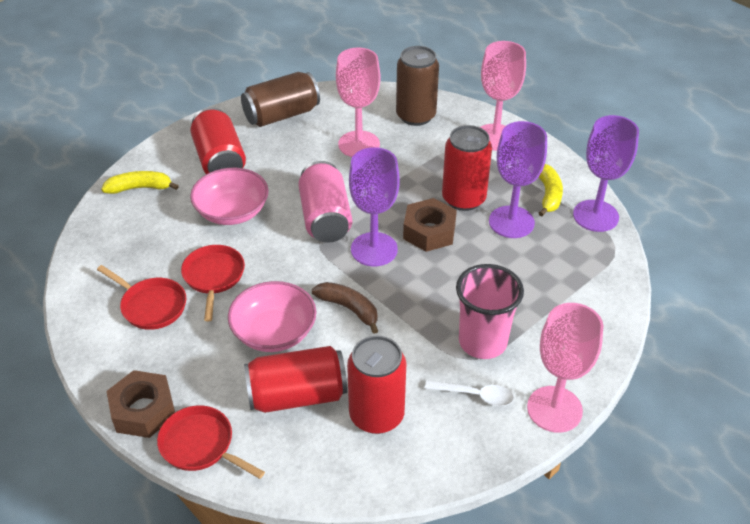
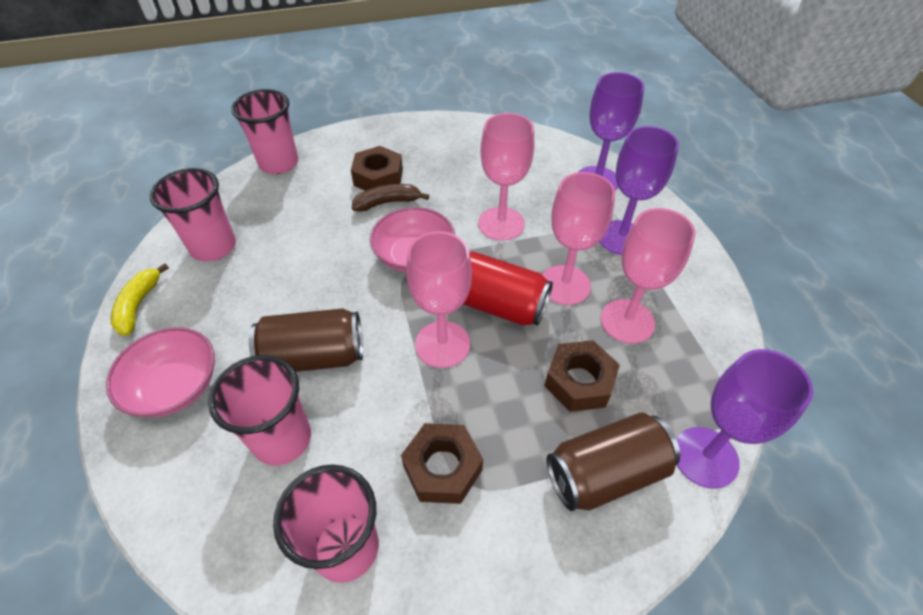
brown nut: [106,370,175,438] [403,198,457,252] = 2 -> [351,146,403,191] [401,423,483,504] [545,340,620,412] = 3
pink can: [298,161,352,243] = 1 -> none = 0
pink cup: [456,264,524,359] = 1 -> [150,168,236,262] [208,355,311,466] [231,89,298,174] [273,464,379,583] = 4
pink goblet: [336,47,381,157] [480,41,526,151] [527,303,603,433] = 3 -> [406,231,472,368] [478,113,534,241] [542,172,615,305] [600,208,696,344] = 4
red can: [190,107,246,174] [244,346,347,413] [347,336,407,434] [442,125,492,211] = 4 -> [463,251,553,326] = 1
red pan: [97,265,186,330] [157,405,265,479] [181,245,245,321] = 3 -> none = 0
white spoon: [425,380,514,406] = 1 -> none = 0
yellow banana: [101,171,179,194] [539,164,563,216] = 2 -> [111,263,169,336] = 1

